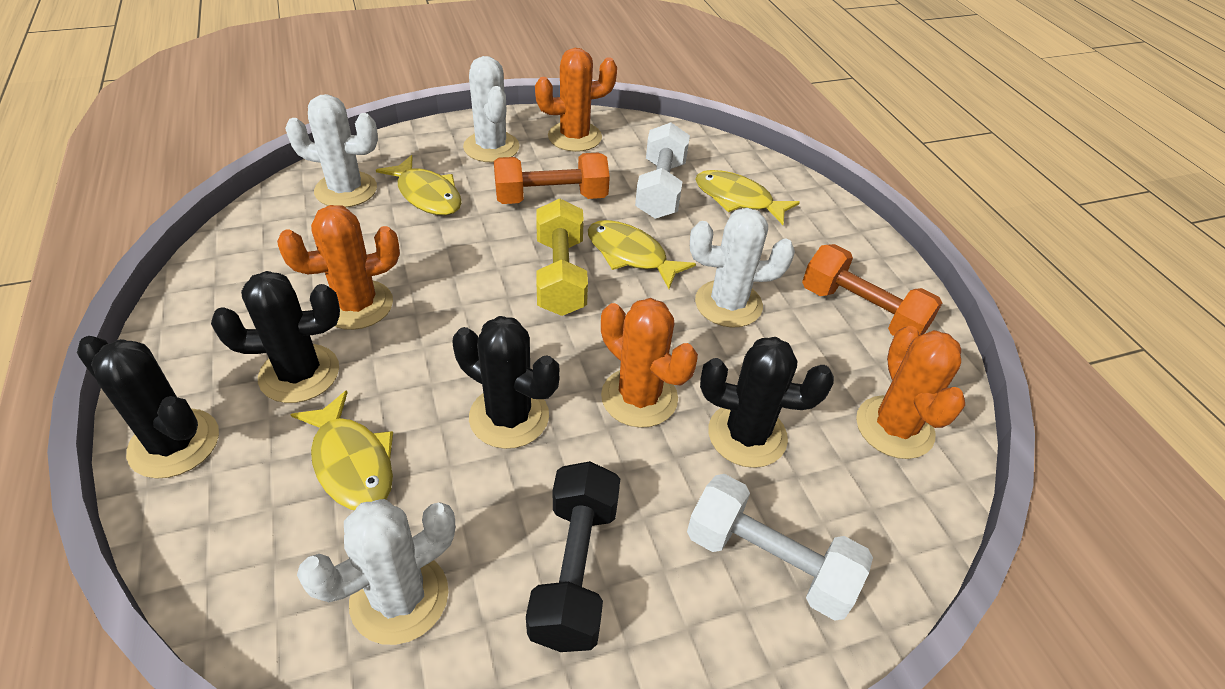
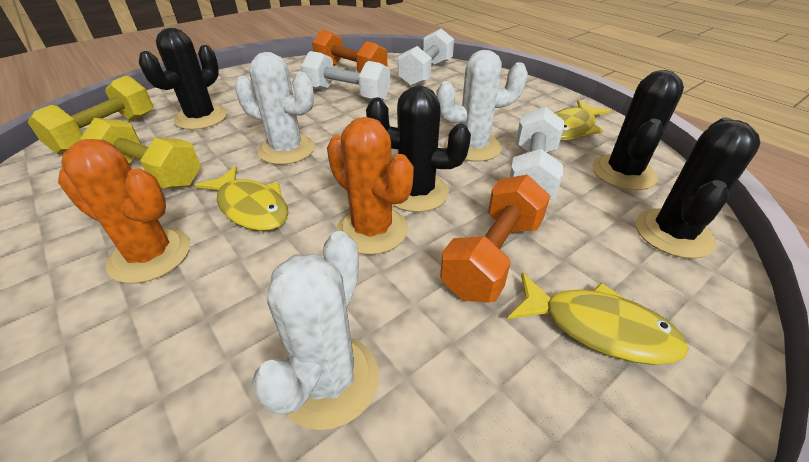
black dumbbell: [526,461,620,652] = 1 -> none = 0
orange cactus: [277,205,400,330] [535,48,617,152] [601,298,698,428] [856,326,965,459] = 4 -> [58,139,190,284] [327,117,414,255] = 2
white cactus: [285,94,378,207] [297,499,455,645] [463,56,520,163] [690,208,795,328] = 4 -> [235,52,315,165] [252,231,379,430] [436,50,528,162] = 3
white dumbbell: [635,123,690,219] [687,474,873,621] = 2 -> [301,51,390,101] [398,28,454,86] [509,106,564,200] = 3
yellow dumbbell: [536,198,588,316] = 1 -> [28,76,153,154] [80,118,201,189] = 2
yellow fish: [290,390,393,510] [376,155,462,215] [588,220,696,289] [695,170,800,225] = 4 -> [195,166,289,231] [507,273,689,365] [555,100,611,140] = 3

